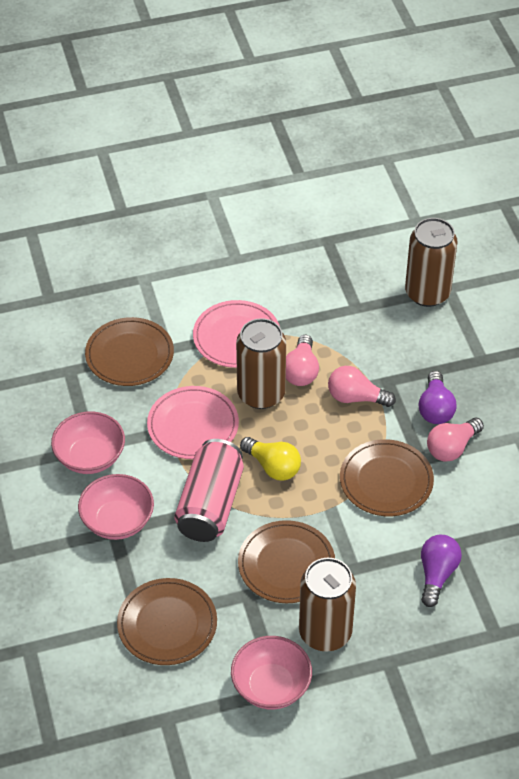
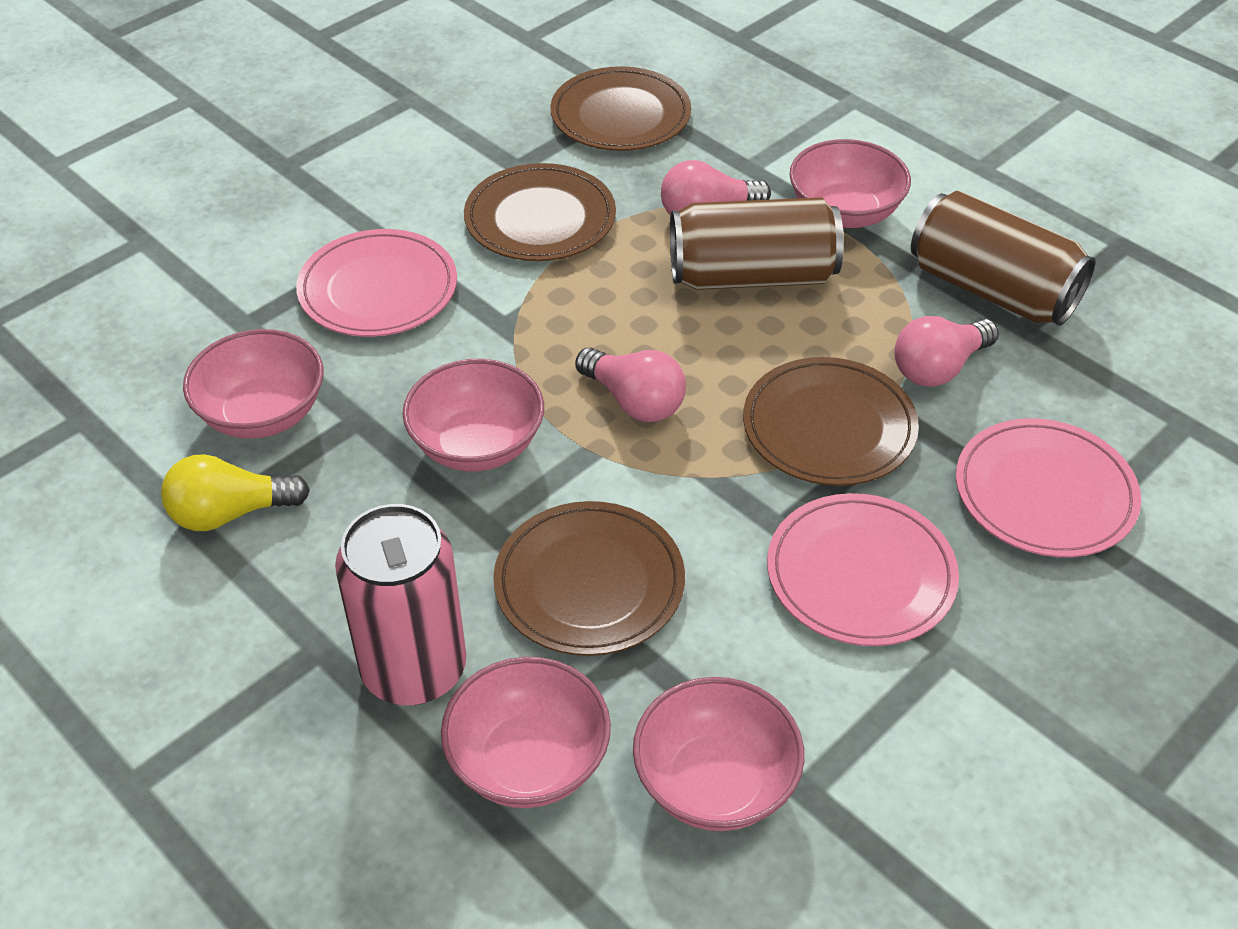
brown can: [236,318,286,409] [299,558,356,651] [405,218,457,307] = 3 -> [670,197,844,290] [911,190,1096,326] = 2
pink bowl: [51,411,125,474] [78,474,154,540] [231,636,312,710] = 3 -> [183,329,323,439] [403,359,544,472] [441,657,611,808] [633,677,804,831] [789,139,911,228] = 5
pink plate: [147,386,239,459] [193,300,280,368] = 2 -> [296,229,457,337] [767,493,959,646] [956,418,1141,557] = 3
purple light bulb: [419,371,456,424] [421,535,462,607] = 2 -> none = 0

